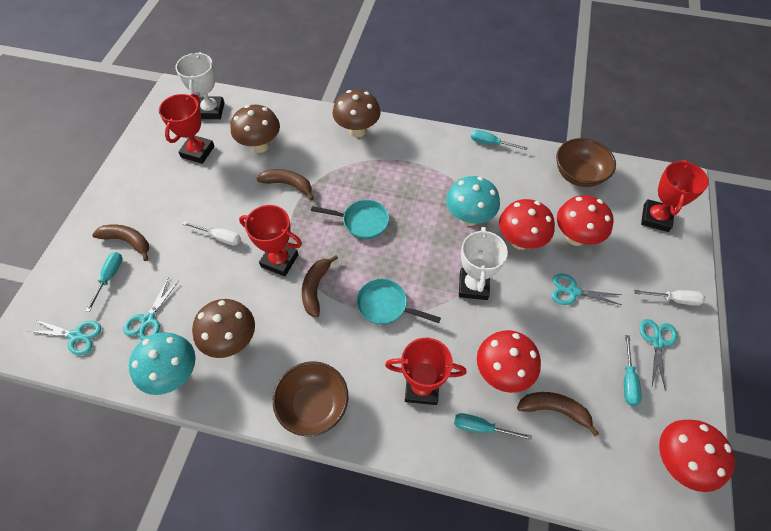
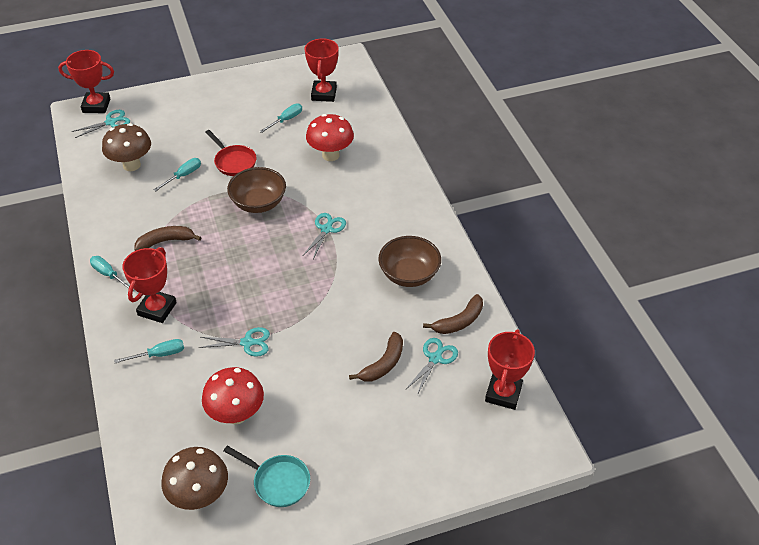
brown banana: [92,225,149,261] [256,169,314,200] [302,255,338,317] [517,392,599,436] = 4 -> [134,226,202,251] [349,332,403,381] [423,294,483,334] = 3
brown mushroom: [192,299,255,358] [231,105,280,153] [333,90,381,137] = 3 -> [102,123,151,171] [162,447,228,510] = 2
red mushroom: [477,330,541,393] [499,199,555,250] [557,195,613,246] [659,420,735,492] = 4 -> [202,367,264,425] [306,114,354,161] = 2
red pan: none = 0 -> [205,130,256,176] = 1
turquoise mushroom: [129,332,196,395] [446,176,500,226] = 2 -> none = 0
turquoise pan: [311,200,389,239] [357,279,441,325] = 2 -> [224,446,310,507] = 1
white screwdriver: [182,221,241,245] [634,290,706,306] = 2 -> none = 0
white trophy: [175,52,225,119] [459,227,508,300] = 2 -> none = 0

